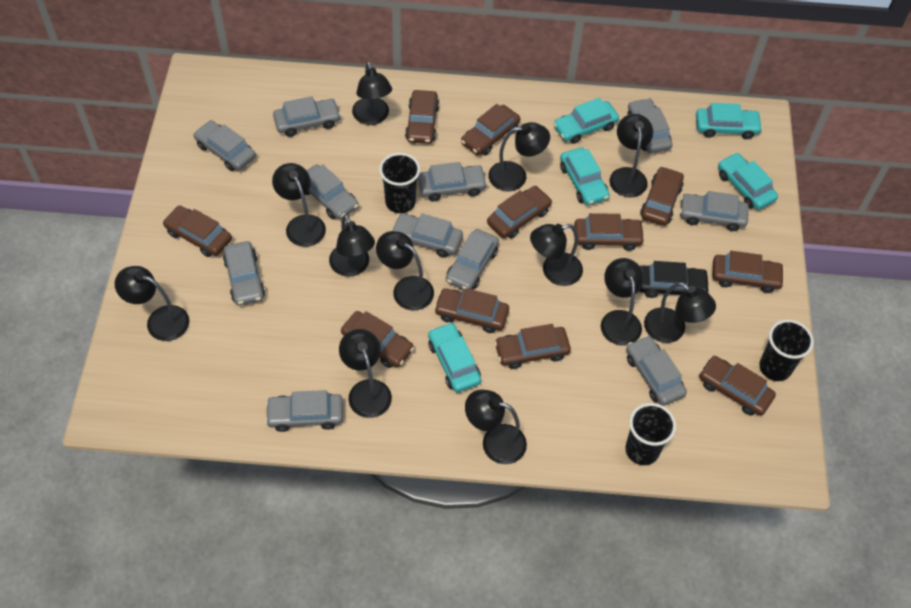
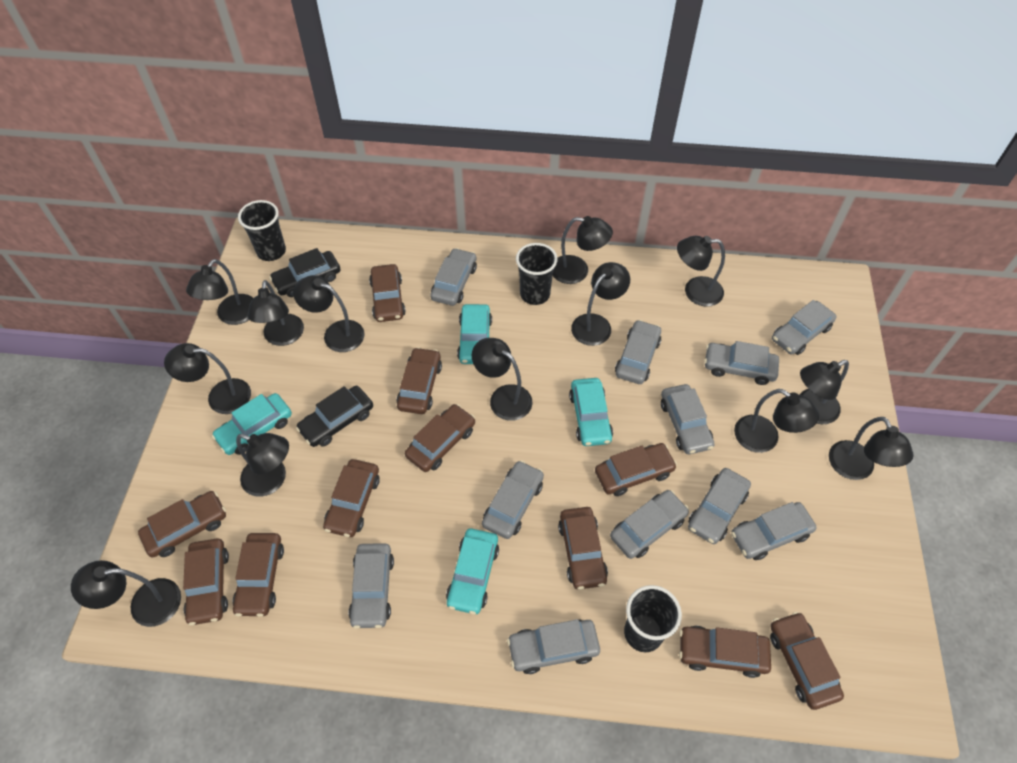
black car: [640,261,710,298] = 1 -> [269,248,341,297] [296,386,373,447] = 2
black lamp: [115,266,189,341] [272,163,326,247] [329,214,375,277] [339,329,392,418] [352,62,392,125] [376,231,434,310] [465,389,527,464] [488,122,550,191] [530,224,583,286] [601,258,644,346] [610,114,653,198] [644,282,716,343] = 12 -> [71,560,181,627] [164,343,251,414] [186,259,253,325] [236,433,289,497] [247,280,304,346] [293,275,365,352] [472,338,532,421] [553,216,613,284] [571,262,630,346] [677,236,725,307] [734,389,819,453] [800,360,849,424] [829,417,914,480] = 13
turquoise car: [428,322,481,392] [553,98,619,144] [560,148,610,205] [696,103,763,139] [718,153,778,210] = 5 -> [212,393,292,455] [446,528,499,614] [457,304,492,364] [569,378,613,446] = 4

